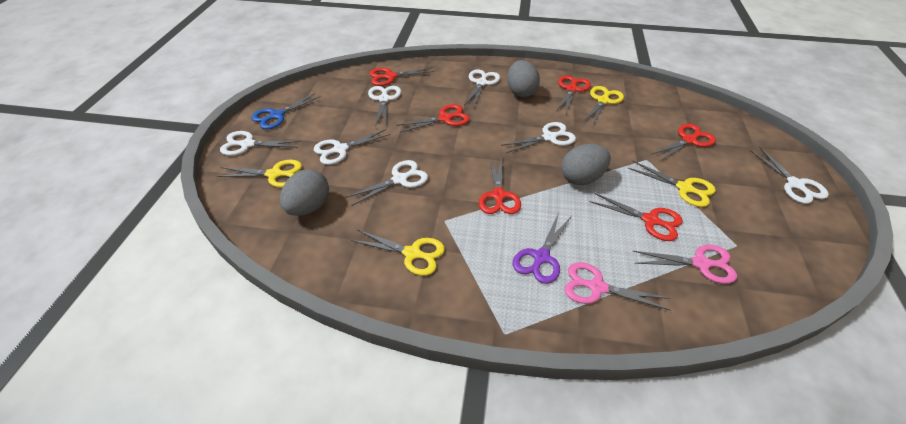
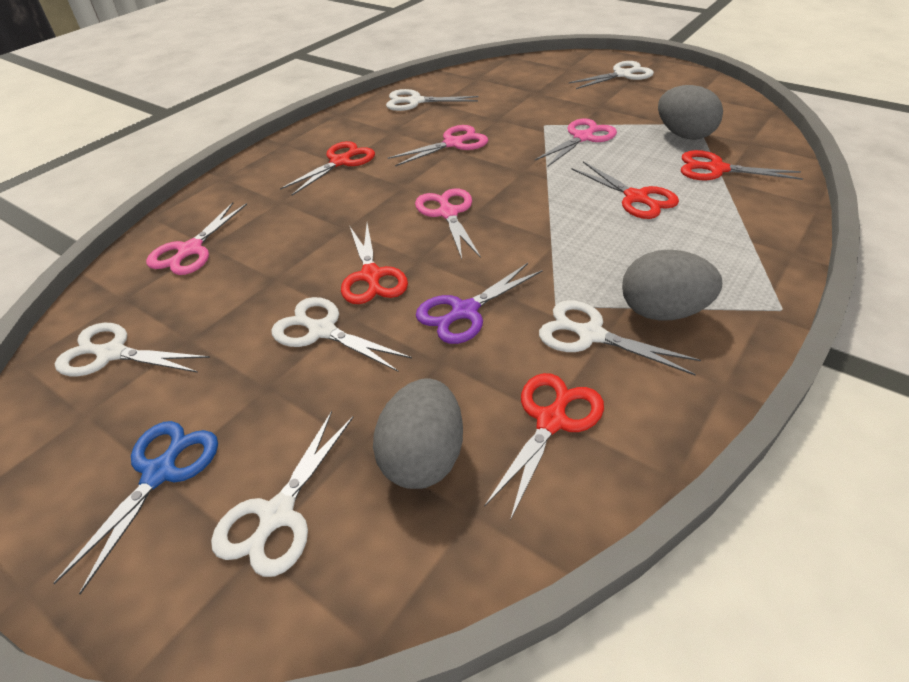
pink scissors: [564,262,671,311] [633,245,737,284] = 2 -> [146,202,247,275] [388,125,488,166] [415,188,481,259] [535,118,617,167] = 4
red scissors: [369,67,435,86] [396,104,470,133] [479,156,521,214] [557,75,591,114] [590,193,683,241] [651,124,716,161] = 6 -> [280,141,375,195] [341,223,408,304] [484,373,604,521] [571,161,679,219] [681,150,803,180] = 5
white scissors: [220,131,300,156] [314,129,391,165] [346,160,428,206] [368,86,401,126] [464,69,500,107] [501,122,576,153] [749,147,829,204] = 7 -> [55,323,210,376] [211,411,353,577] [271,297,412,372] [386,89,478,111] [539,300,701,375] [569,61,654,89] = 6
yellow scissors: [217,160,302,188] [351,230,445,276] [583,86,624,125] [628,161,716,207] = 4 -> none = 0

